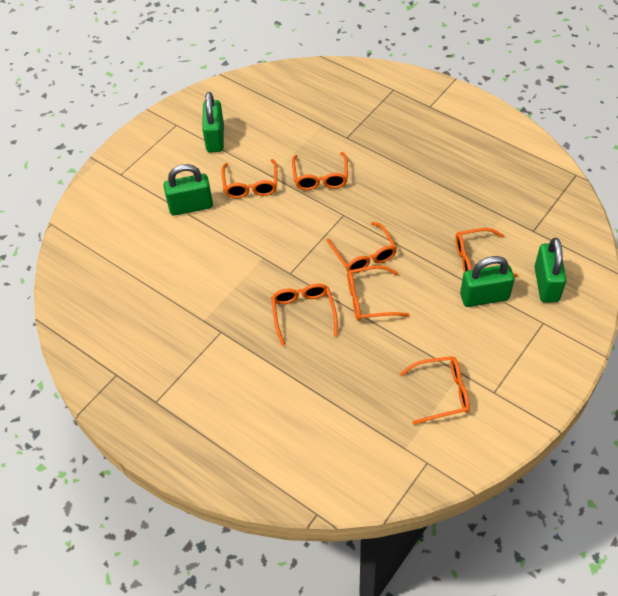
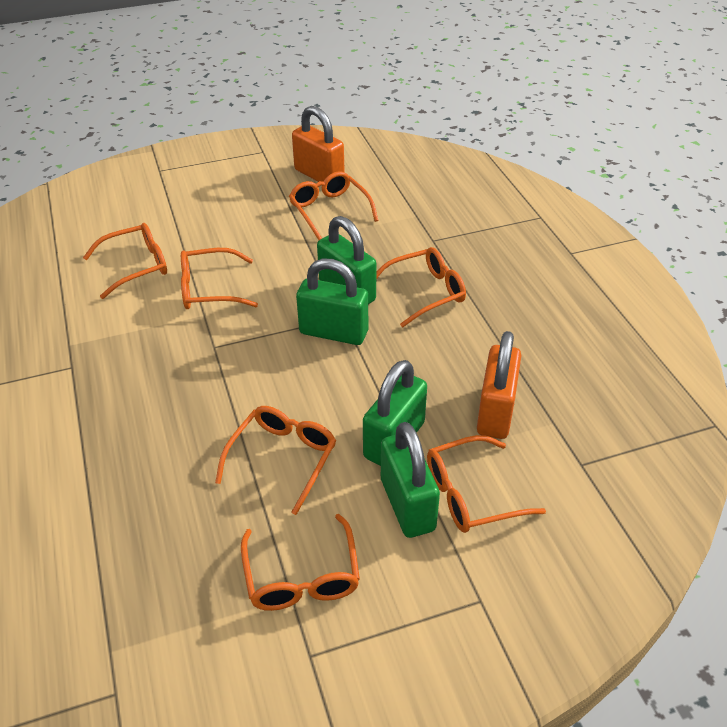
orange padlock: none = 0 -> [292,106,345,182] [477,331,522,439] = 2

